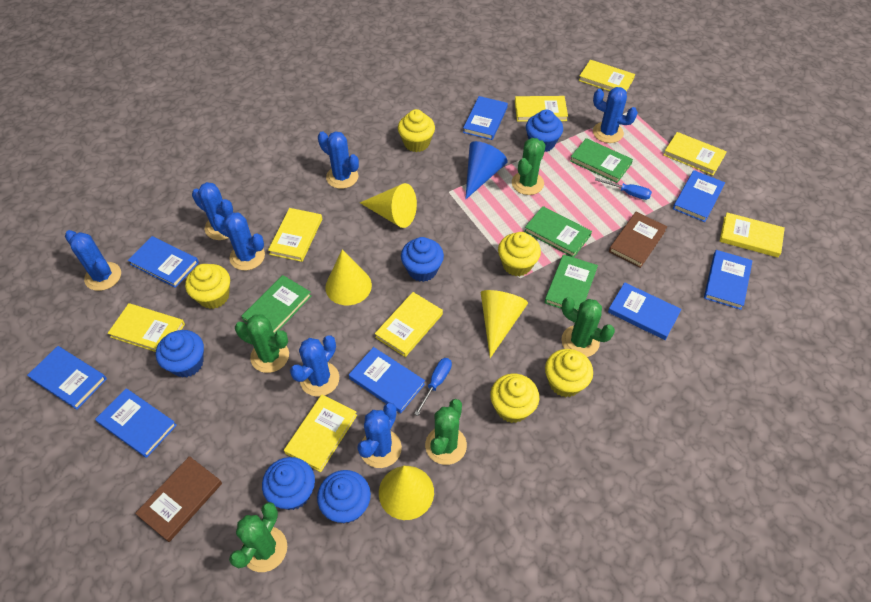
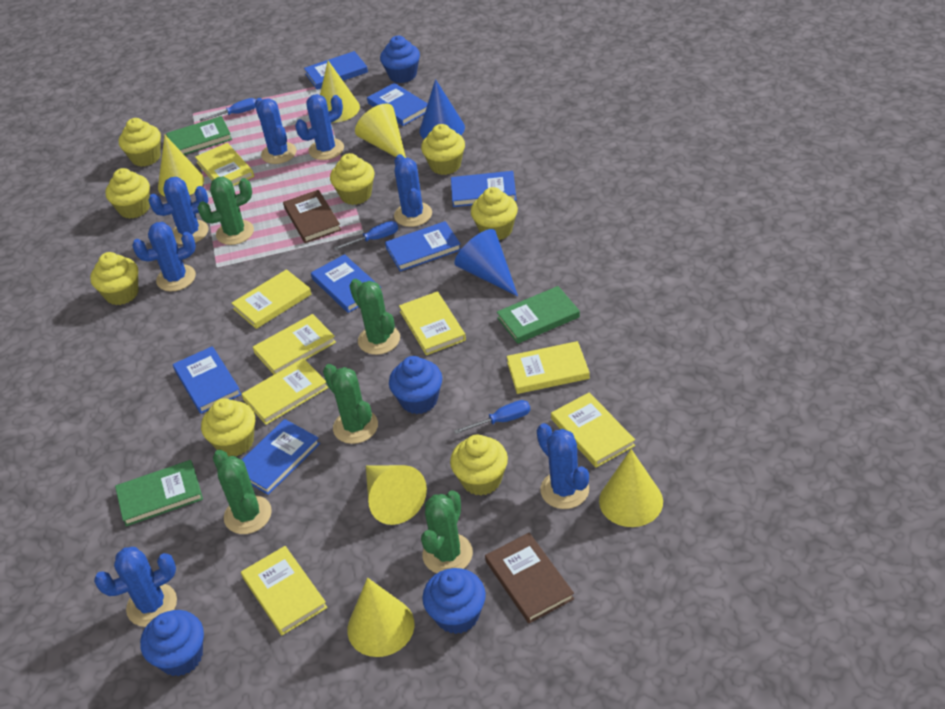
blue book: [27,346,107,410] [95,388,177,458] [128,236,199,288] [349,347,425,413] [463,96,508,140] [608,282,682,340] [673,170,725,222] [704,250,753,310] = 8 -> [173,346,242,414] [242,419,320,495] [304,51,368,90] [311,254,381,313] [367,83,428,126] [385,221,461,272] [451,171,516,207] = 7
blue cone: [465,141,508,199] = 1 -> [420,79,465,139] [454,229,518,297] = 2
blue cupcake: [156,330,204,378] [262,457,315,510] [317,470,371,523] [401,237,444,282] [526,109,563,152] = 5 -> [140,610,204,676] [380,36,420,83] [389,356,442,414] [422,568,486,634] = 4
blue screwdriver: [414,358,452,416] [595,178,652,200] = 2 -> [199,98,256,121] [334,221,398,250] [454,400,531,434] = 3
green book: [241,275,311,335] [524,206,592,257] [544,254,598,311] [570,138,633,183] = 4 -> [115,460,203,526] [166,116,232,155] [497,286,580,344] = 3
yellow cone: [325,249,372,305] [360,183,417,228] [379,466,434,520] [481,290,528,358] = 4 -> [158,135,204,197] [320,61,360,122] [347,578,414,657] [355,104,406,158] [366,465,427,525] [599,449,663,527] = 6
yellow cupcake: [185,264,230,309] [398,109,435,152] [490,374,539,423] [498,232,541,276] [545,349,593,397] = 5 -> [90,252,138,305] [105,168,150,219] [119,118,161,167] [201,398,255,456] [330,153,374,205] [421,124,465,175] [450,435,508,496] [471,187,518,240] = 8

